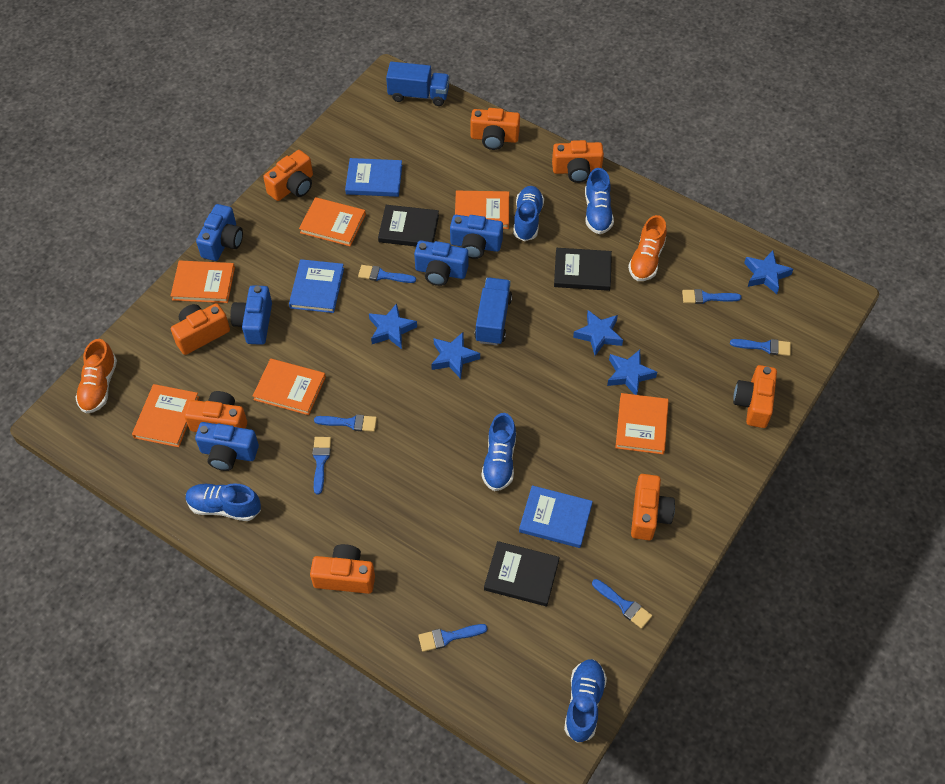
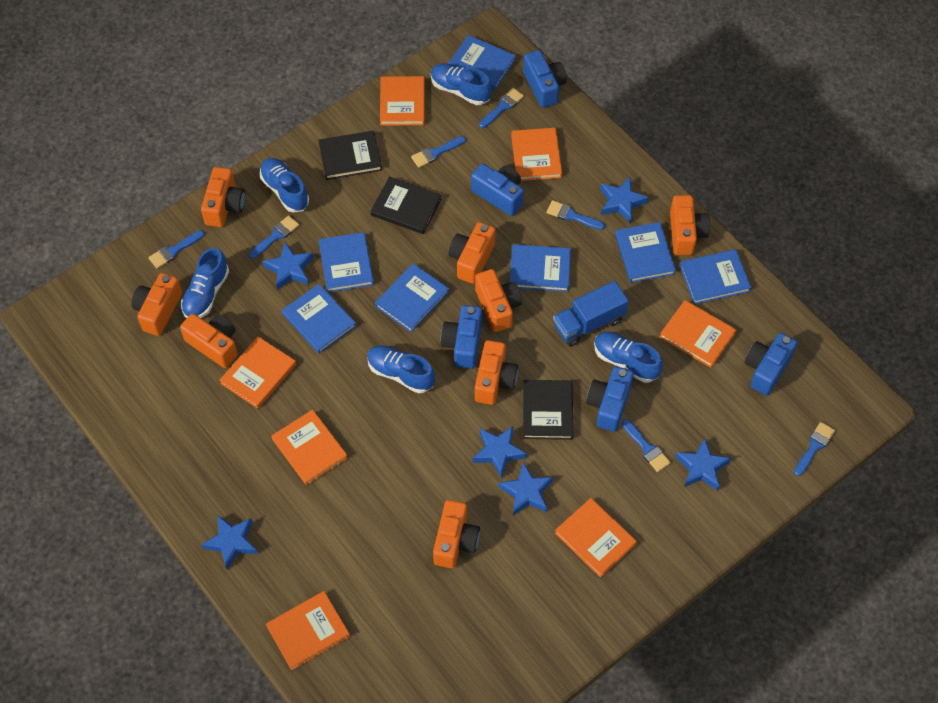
blue book: [289,259,344,313] [345,158,402,197] [519,485,593,548] = 3 -> [282,284,356,354] [319,232,374,293] [375,263,449,332] [448,35,516,90] [509,244,571,292] [615,222,676,283] [680,249,752,304] = 7
blue star: [369,303,417,349] [431,332,480,379] [573,310,623,356] [607,350,657,395] [744,250,793,294] = 5 -> [201,515,258,570] [262,242,314,290] [473,426,527,479] [499,462,553,516] [600,177,649,223] [675,437,731,491] = 6
blue truck: [386,62,450,106] [474,277,512,345] = 2 -> [553,281,629,347] = 1
orange book: [132,384,199,447] [171,261,235,303] [253,358,326,415] [299,197,366,246] [455,191,509,229] [615,393,669,454] = 6 -> [219,337,296,409] [266,591,350,670] [271,410,348,485] [380,76,425,126] [511,128,562,181] [555,498,637,578] [659,300,736,368] = 7
orange shoe: [75,339,117,414] [628,215,667,281] = 2 -> none = 0

